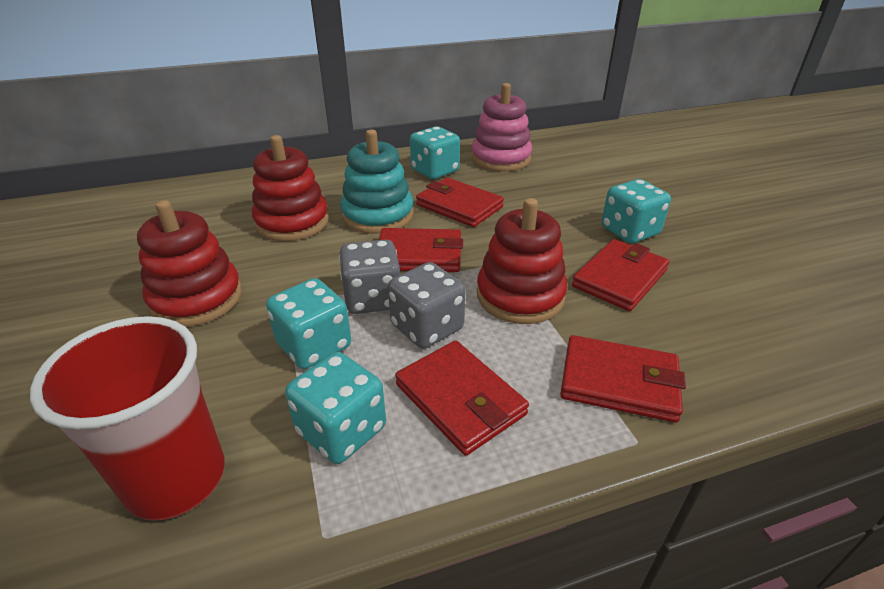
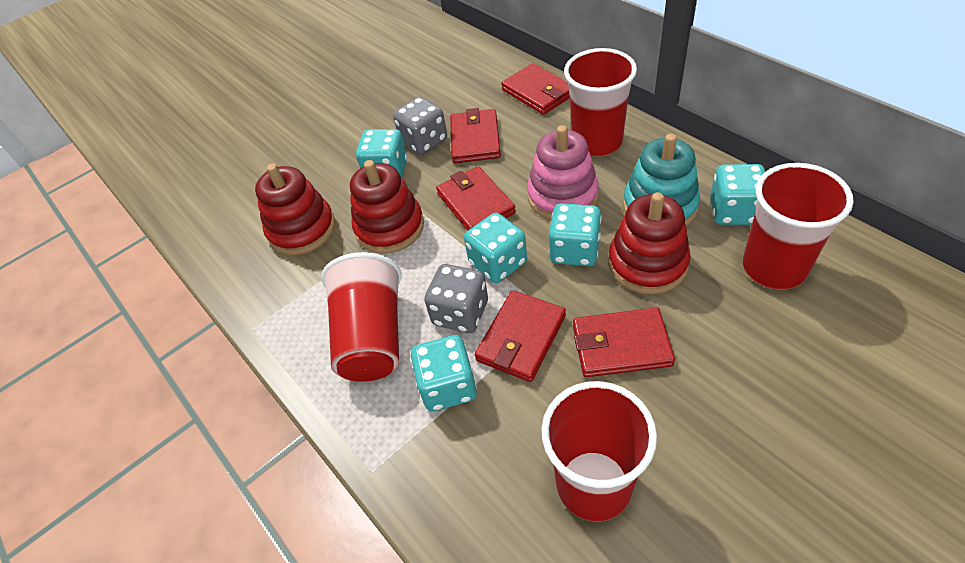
red cup: [30,316,225,521] = 1 -> [321,252,402,382] [541,381,657,522] [564,48,637,157] [743,163,854,290] = 4
turquoise dice: [266,278,351,369] [285,352,386,464] [410,127,460,179] [601,179,671,243] = 4 -> [356,129,407,178] [411,335,477,412] [464,213,527,283] [549,203,602,266] [710,164,765,225] = 5

